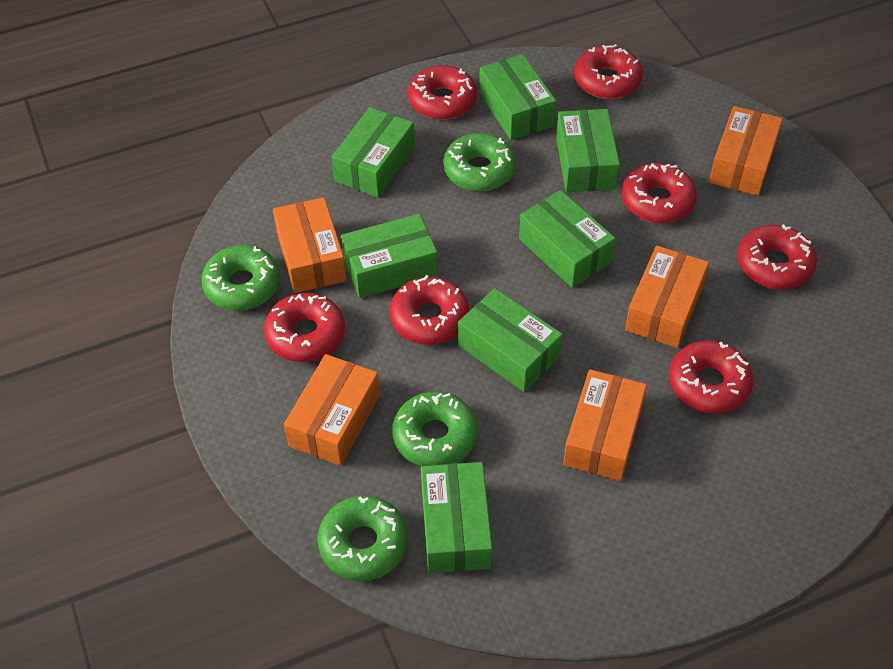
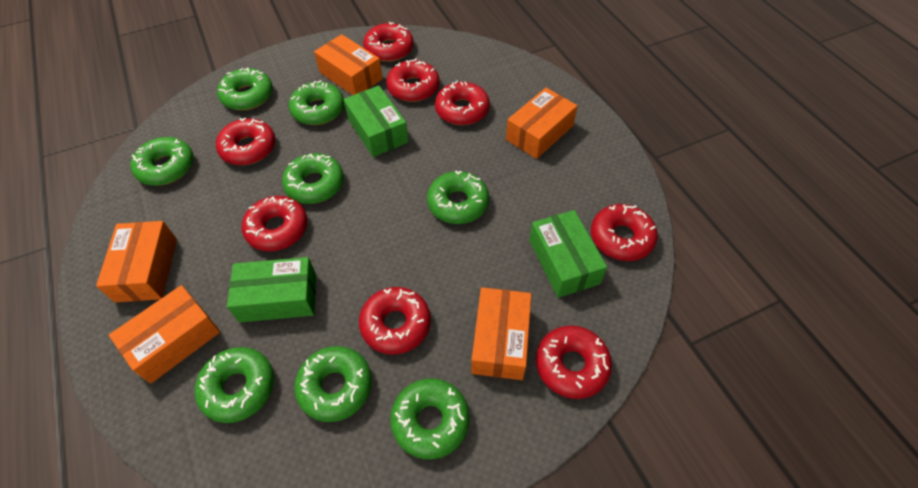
green box: [332,107,415,198] [341,214,438,298] [421,462,492,573] [458,288,563,392] [479,54,556,140] [519,190,616,288] [556,109,620,192] = 7 -> [227,257,316,323] [344,86,409,157] [529,210,607,298] = 3
green donut: [201,245,280,310] [318,495,408,581] [392,392,478,466] [443,133,516,191] = 4 -> [130,137,194,186] [195,347,274,423] [217,68,273,110] [282,153,344,204] [289,80,344,125] [294,346,372,422] [390,379,470,459] [427,171,489,224] = 8
red donut: [264,293,345,362] [390,275,469,345] [408,65,477,120] [574,44,643,99] [622,163,697,223] [669,340,753,414] [738,224,817,289] = 7 -> [216,118,276,165] [242,196,307,251] [359,287,431,355] [363,22,414,62] [386,59,439,102] [435,81,490,125] [536,326,612,399] [591,204,658,261] = 8

